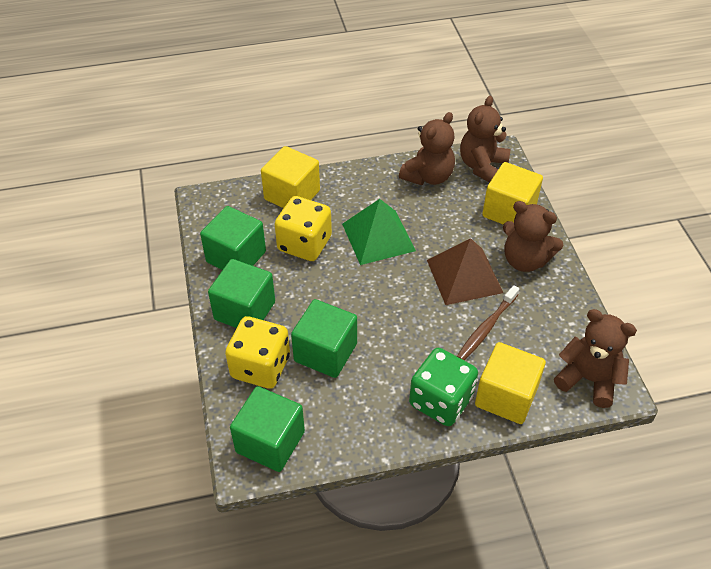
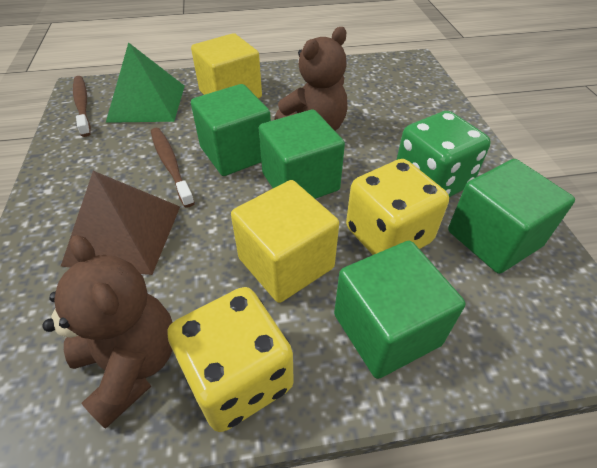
brown teddy bear: [399,112,455,185] [460,96,510,183] [503,201,563,272] [554,309,637,408] = 4 -> [42,235,173,429] [274,27,347,131] = 2
brown toothbrush: [457,285,519,360] = 1 -> [73,76,91,137] [151,128,195,208] = 2
yellow cube: [261,146,320,208] [475,342,546,424] [482,162,543,225] = 3 -> [191,33,262,99] [231,180,339,303] = 2

